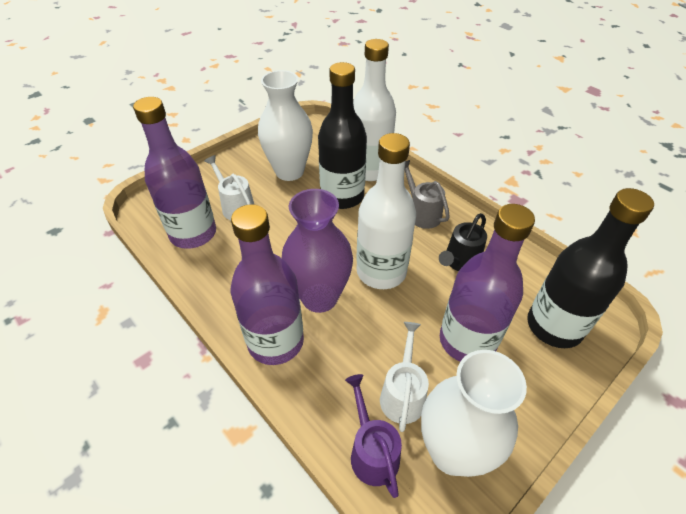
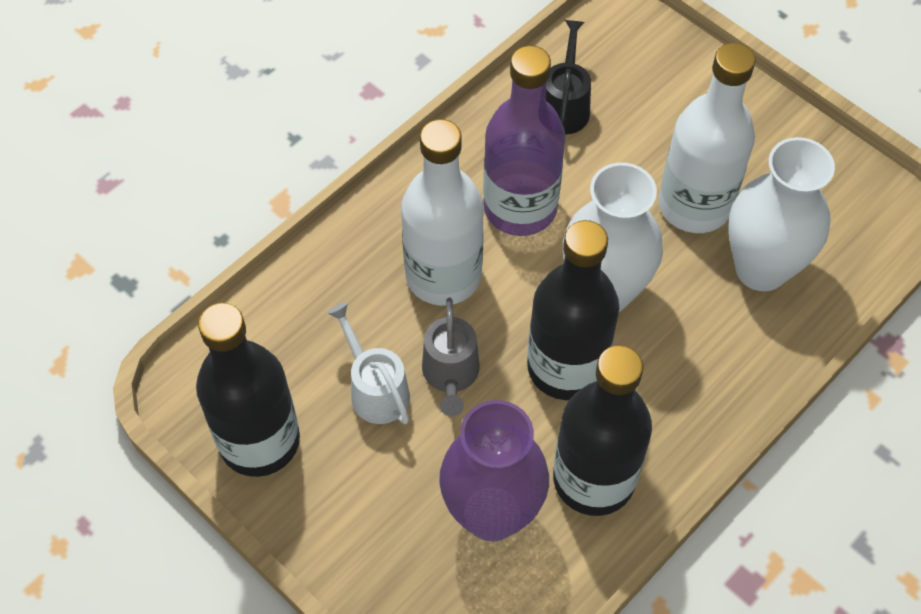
black bottle: [318,62,367,209] [527,188,654,348] = 2 -> [196,303,300,477] [527,220,619,400] [553,345,652,516] = 3
purple bottle: [133,97,216,249] [231,204,304,365] [440,204,535,361] = 3 -> [483,45,566,236] = 1
purple watering can: [345,374,402,498] = 1 -> none = 0
white watering can: [205,155,255,220] [380,322,429,432] = 2 -> [327,303,410,424] = 1

